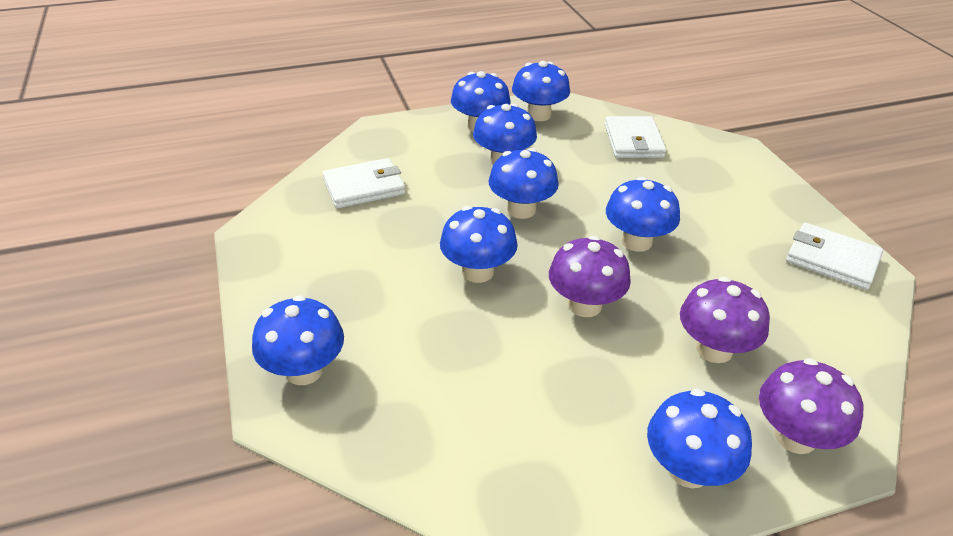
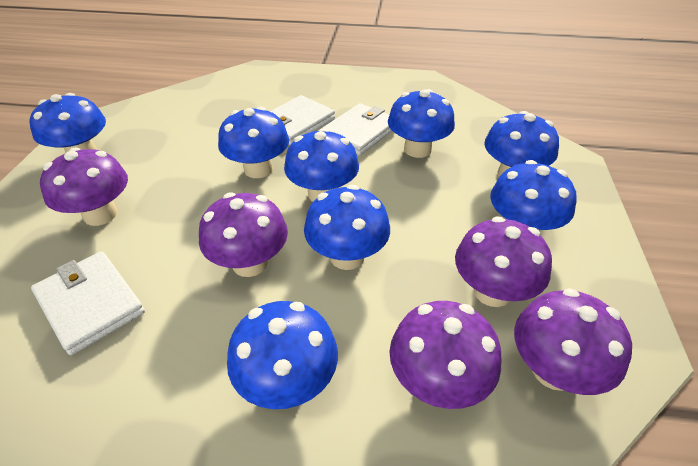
purple mushroom: [549,236,631,317] [680,277,770,363] [759,358,863,454] = 3 -> [40,148,128,226] [199,192,288,277] [389,301,501,409] [455,216,552,307] [514,288,632,395] = 5

